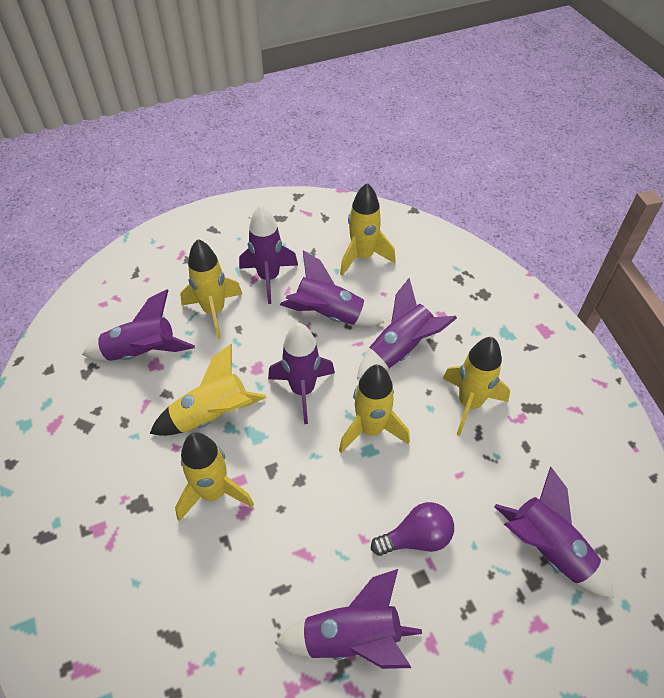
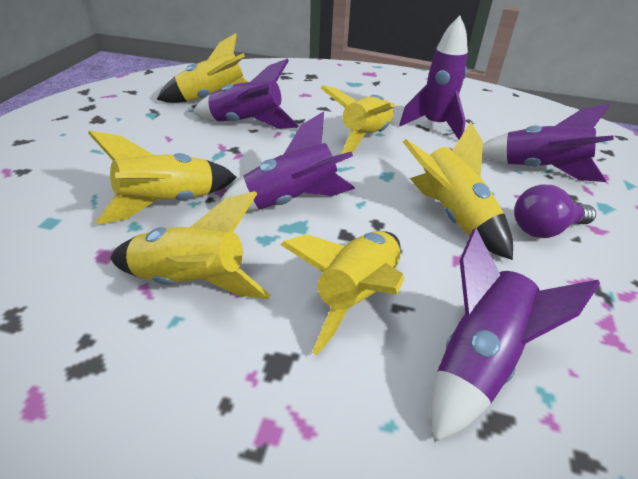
purple rocket: [82,290,195,361] [239,204,298,304] [268,323,335,424] [275,569,422,669] [280,250,384,326] [357,278,457,379] [494,466,614,598] = 7 -> [192,59,299,129] [219,111,355,211] [399,15,468,139] [431,228,600,442] [482,104,614,182] = 5

